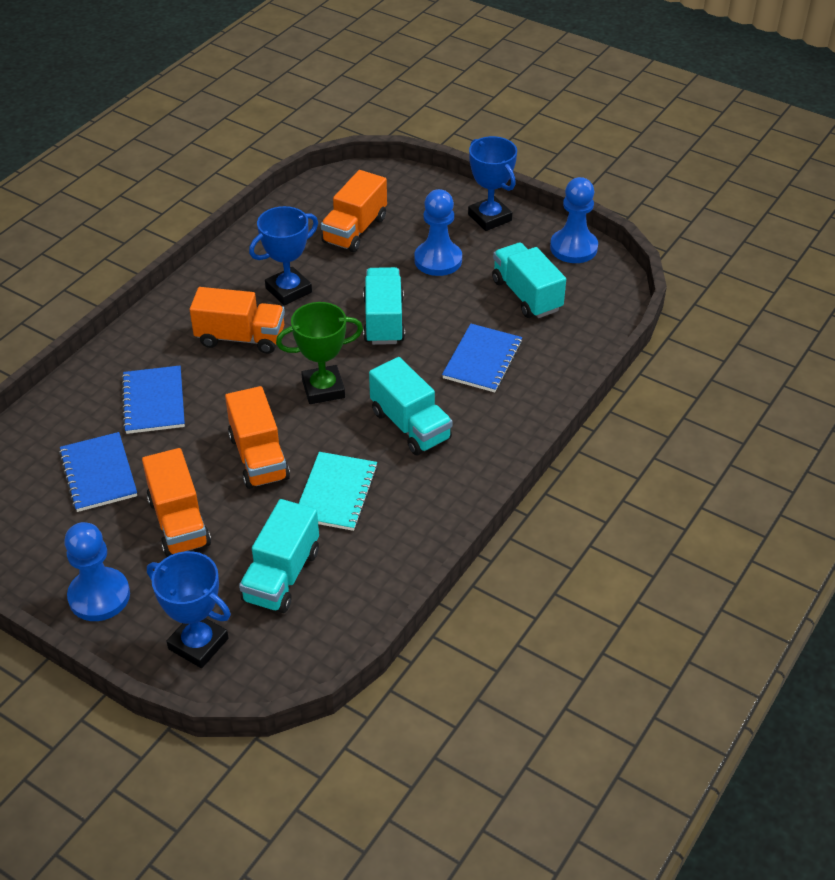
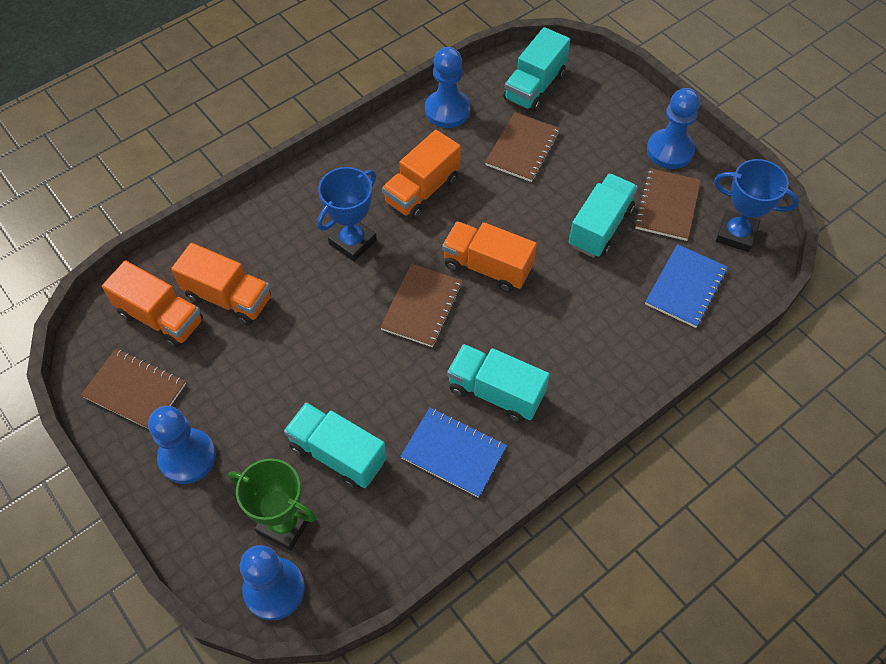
blue notebook: [59,432,137,512] [122,366,185,434] [442,324,522,392] = 3 -> [400,408,507,498] [645,244,728,328] = 2
blue pawn: [64,522,130,621] [414,189,462,276] [550,177,598,263] = 3 -> [148,406,216,484] [240,545,305,621] [425,47,470,128] [647,88,700,169] = 4
blue trophy: [147,551,231,668] [249,206,318,306] [468,136,517,231] = 3 -> [317,167,377,261] [714,159,799,252] = 2
brown notebook: none = 0 -> [81,349,186,429] [380,264,462,347] [485,112,560,182] [634,168,701,241] = 4
turquoise notebook: [299,452,378,531] = 1 -> none = 0

